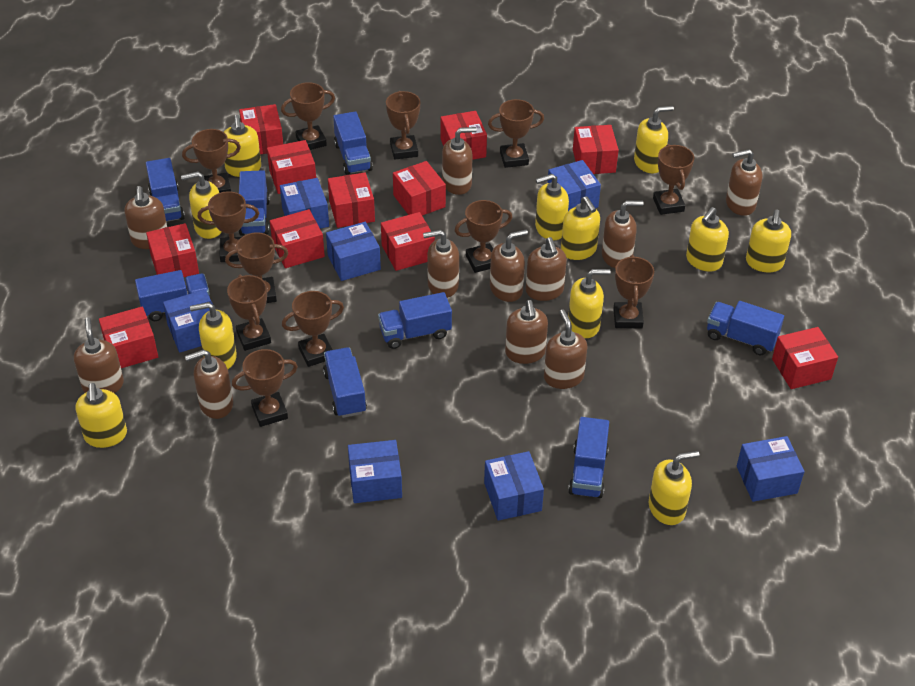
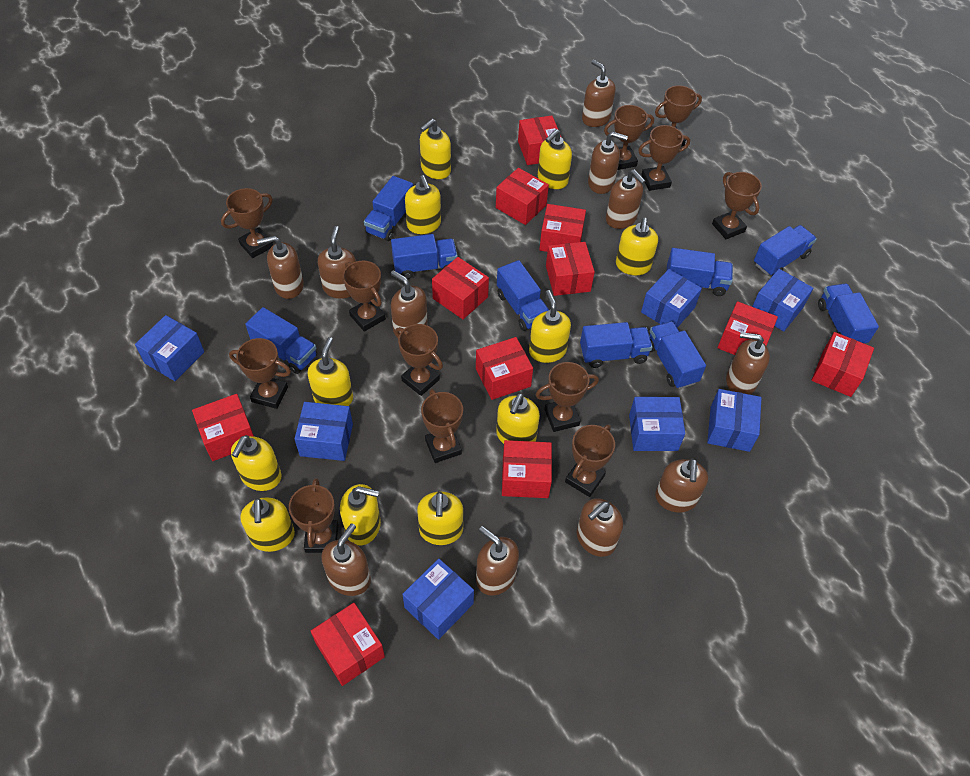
blue truck: [135,270,210,321] [146,158,185,222] [239,170,270,236] [323,347,367,418] [333,111,373,175] [378,292,452,349] [568,417,609,498] [707,301,784,356] = 8 -> [245,307,317,374] [364,176,413,241] [391,234,458,279] [497,260,549,331] [580,322,653,368] [650,321,706,389] [667,248,733,296] [754,225,817,276] [818,283,879,344] = 9

